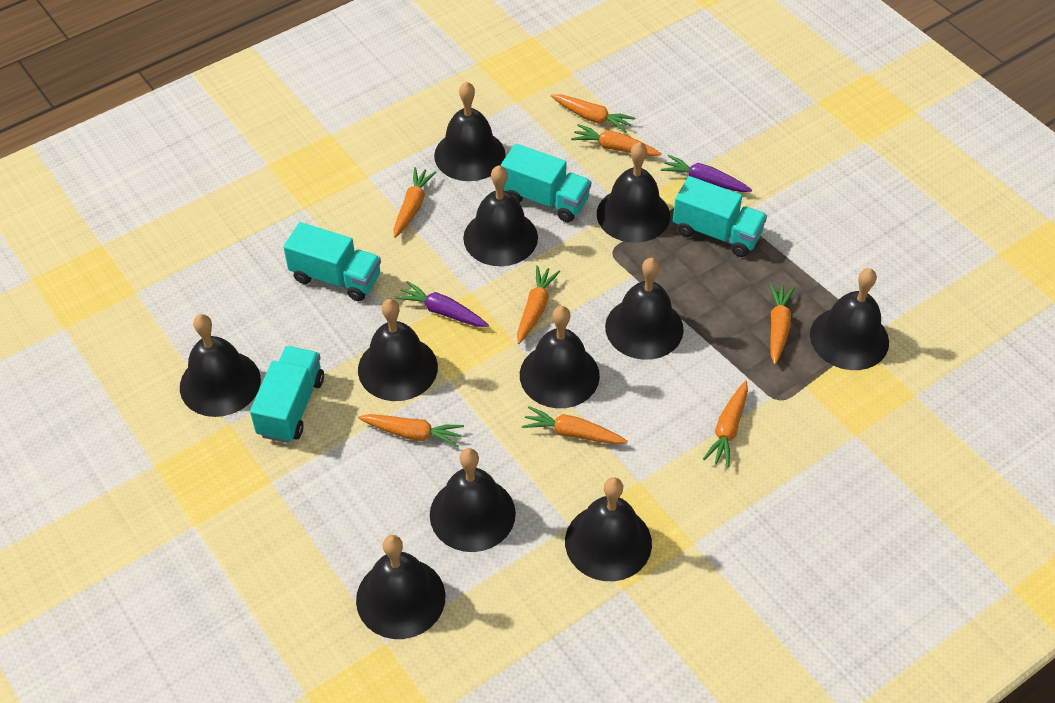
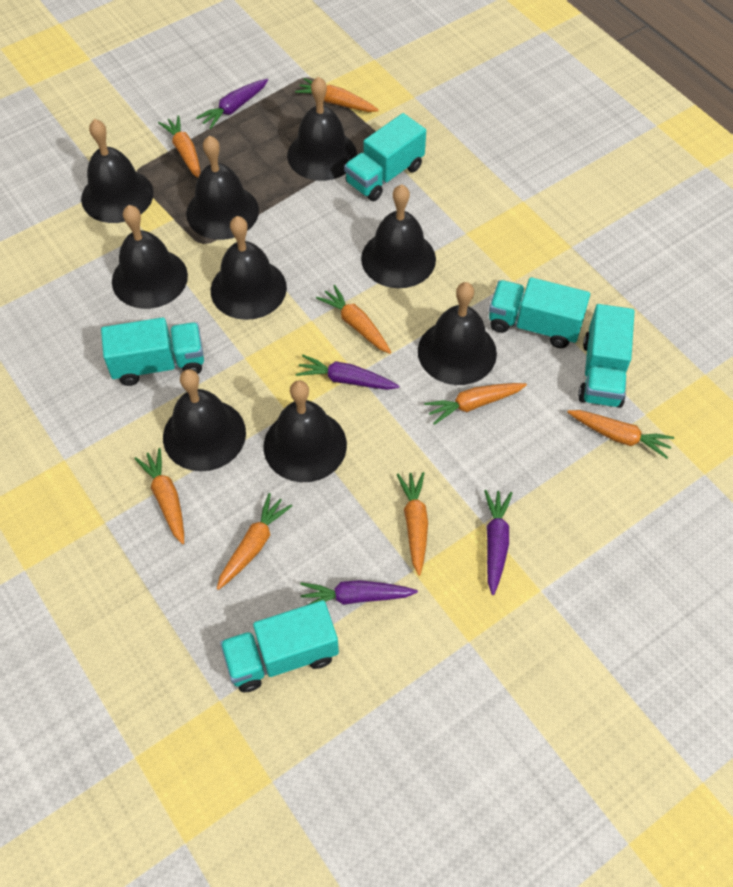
black bell: [180,314,261,417] [356,535,446,639] [358,299,438,401] [430,448,516,552] [434,81,506,181] [463,165,538,266] [520,306,600,408] [565,477,652,581] [597,142,670,243] [605,258,684,360] [810,268,889,370] = 11 -> [81,119,154,223] [112,205,188,309] [163,369,246,471] [186,136,259,240] [211,216,287,320] [264,380,347,482] [287,77,357,181] [361,184,436,288] [418,282,497,385] = 9
purple carrot: [395,281,489,327] [661,155,752,192] = 2 -> [196,79,268,129] [296,354,399,390] [300,580,418,605] [484,490,512,595] = 4
turquoise truck: [250,346,324,443] [283,222,381,301] [500,144,591,222] [673,176,767,257] = 4 -> [101,317,204,386] [220,600,339,692] [344,113,426,201] [489,277,590,348] [578,304,635,408] = 5

